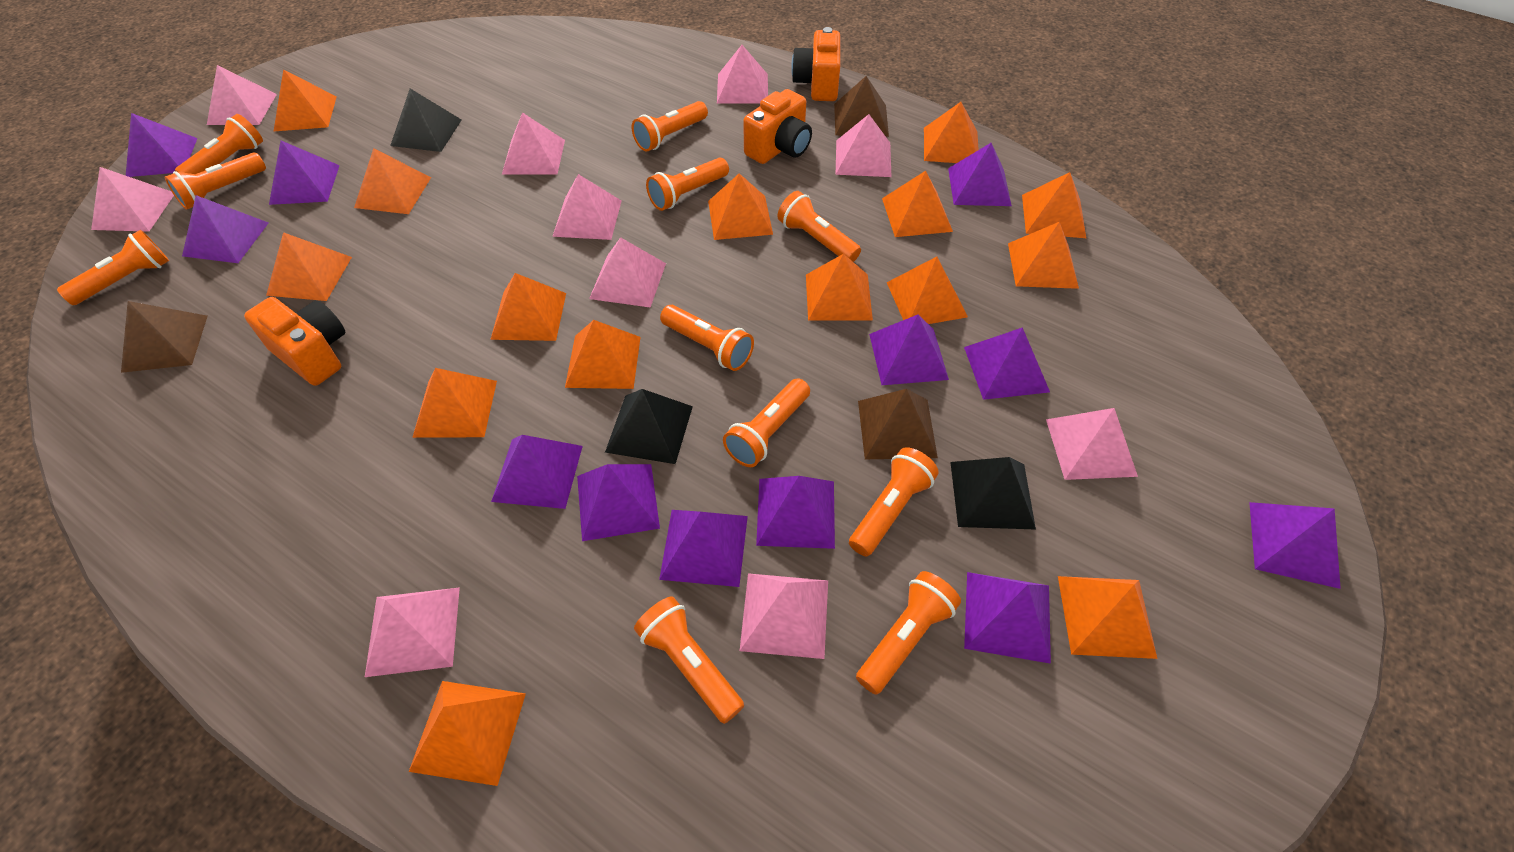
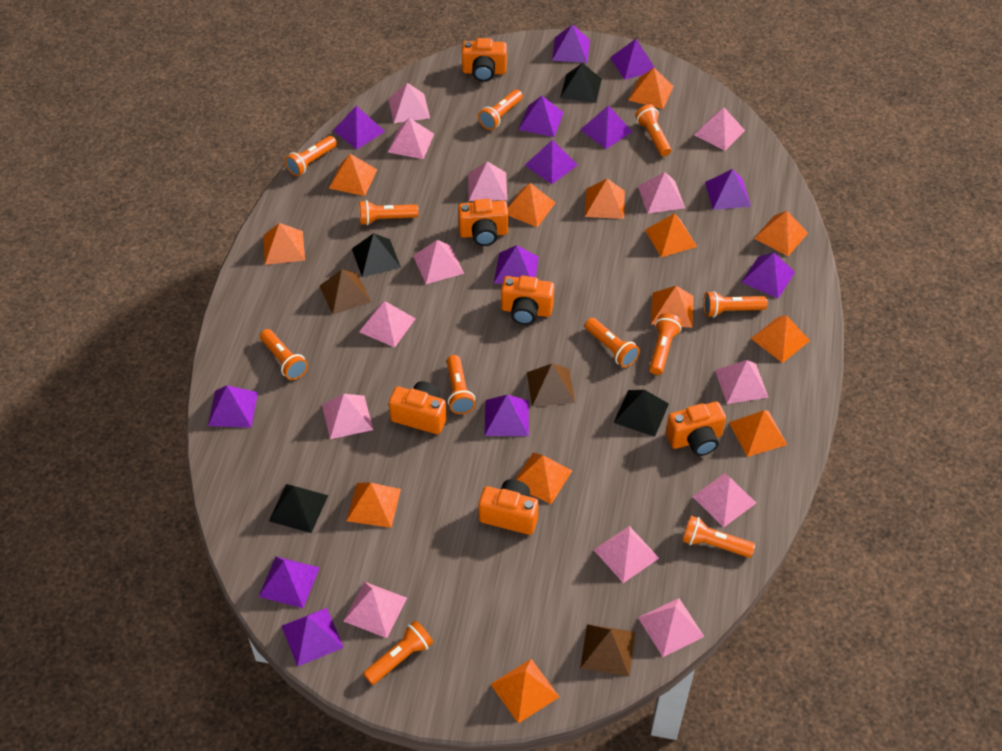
black pyramid: [390,89,462,152] [605,389,693,464] [950,457,1036,530] = 3 -> [269,484,328,533] [352,233,401,277] [560,63,602,103] [614,390,669,437] = 4
orange camera: [244,297,345,386] [743,89,812,164] [791,27,840,101] = 3 -> [389,381,446,434] [458,199,508,246] [462,38,507,82] [479,479,539,535] [501,276,554,325] [666,402,726,456] = 6
orange pyramid: [266,232,352,301] [273,69,337,132] [354,148,431,214] [409,681,526,786] [412,368,497,438] [490,273,566,341] [565,320,640,389] [708,173,773,240] [806,254,873,321] [882,171,953,237] [887,256,968,324] [924,102,979,163] [1008,222,1079,289] [1022,172,1086,238] [1058,576,1157,659] = 15 -> [263,223,305,265] [329,154,377,196] [347,483,401,528] [491,659,559,723] [508,183,556,228] [515,453,572,504] [585,179,625,219] [629,68,674,109] [645,213,697,257] [651,286,694,328] [729,410,787,457] [751,315,810,363] [754,211,808,256] = 13
pink pyramid: [91,167,174,232] [207,65,277,125] [365,587,460,677] [502,112,565,174] [552,174,621,240] [589,237,666,307] [717,45,768,103] [740,573,828,659] [836,114,892,177] [1046,408,1138,480] = 10 -> [322,394,373,439] [343,582,407,638] [359,301,416,347] [388,83,430,123] [388,118,434,159] [413,240,464,284] [468,161,507,201] [594,526,659,583] [638,172,685,214] [638,598,704,657] [692,473,756,527] [694,107,745,151] [715,360,769,404] = 13
purple pyramid: [126,113,198,177] [182,195,268,263] [269,141,340,205] [491,435,583,509] [577,464,660,541] [659,510,748,587] [756,476,835,549] [869,315,949,385] [948,143,1012,206] [964,327,1050,400] [964,572,1051,664] [1249,502,1341,589] = 12 -> [208,385,258,428] [258,556,320,608] [281,608,344,667] [333,106,385,149] [485,395,529,436] [494,245,539,284] [519,96,564,137] [525,140,578,184] [552,24,590,63] [580,105,632,149] [610,39,656,80] [705,169,751,210] [741,253,795,298] = 13

